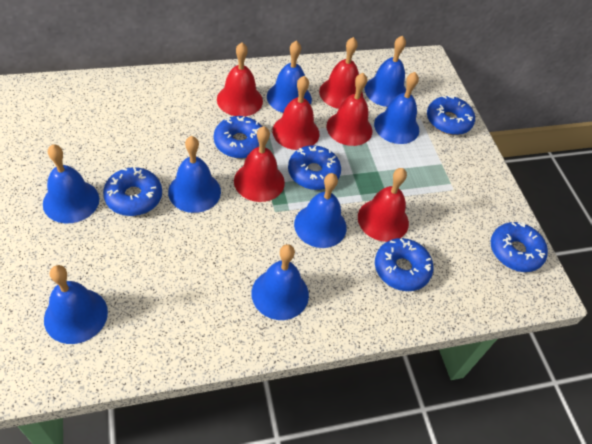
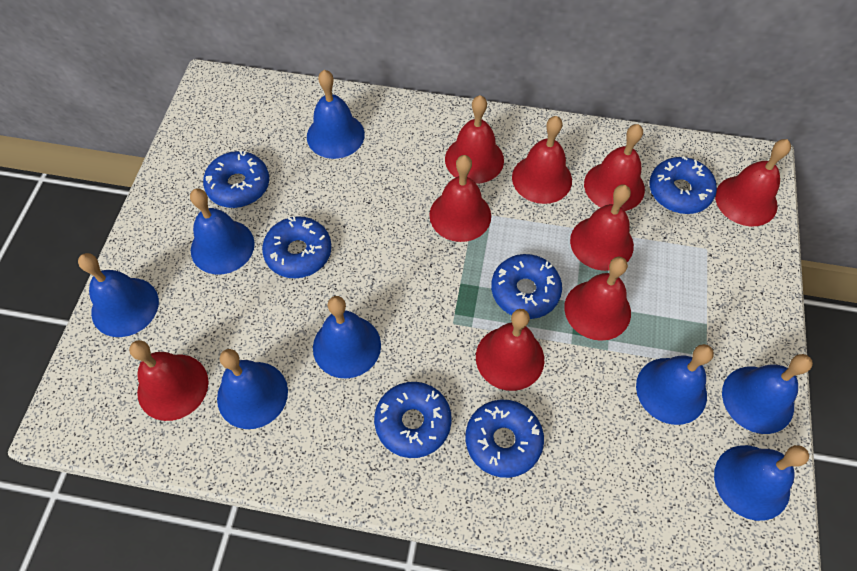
red bell: [217,42,263,117] [234,126,285,202] [272,76,319,150] [319,37,363,109] [326,73,372,146] [358,168,409,242] = 6 -> [129,340,208,421] [429,155,491,242] [445,95,504,184] [476,309,544,391] [512,116,572,204] [564,257,631,341] [570,185,634,271] [584,124,645,211] [715,139,791,226] = 9

